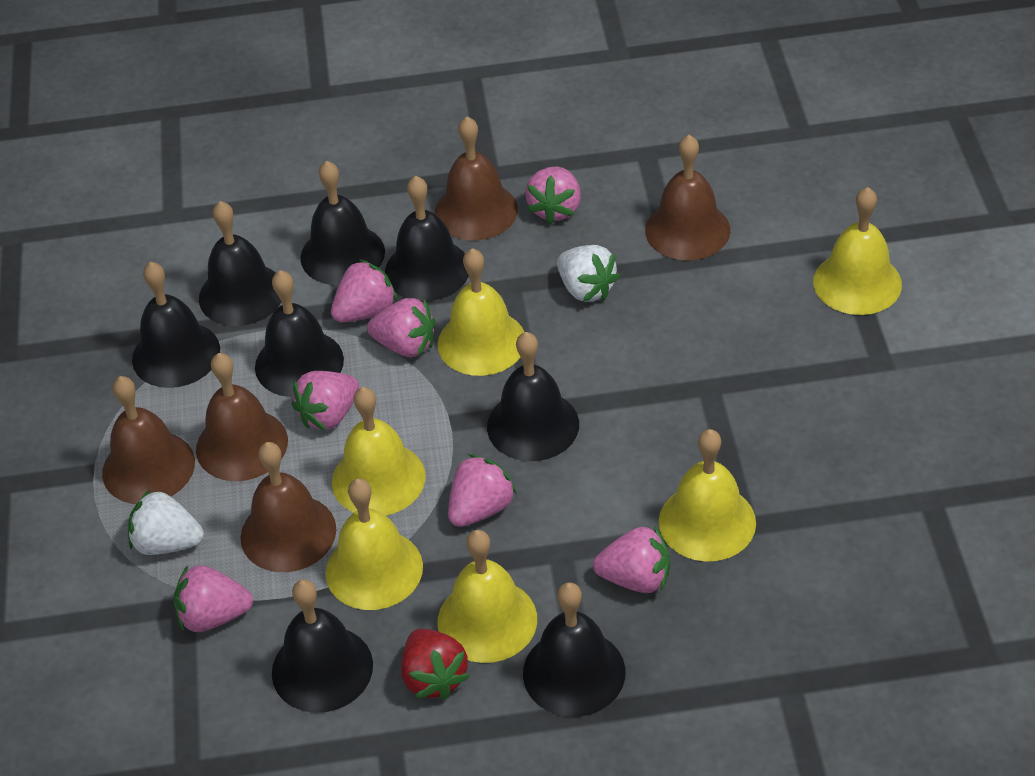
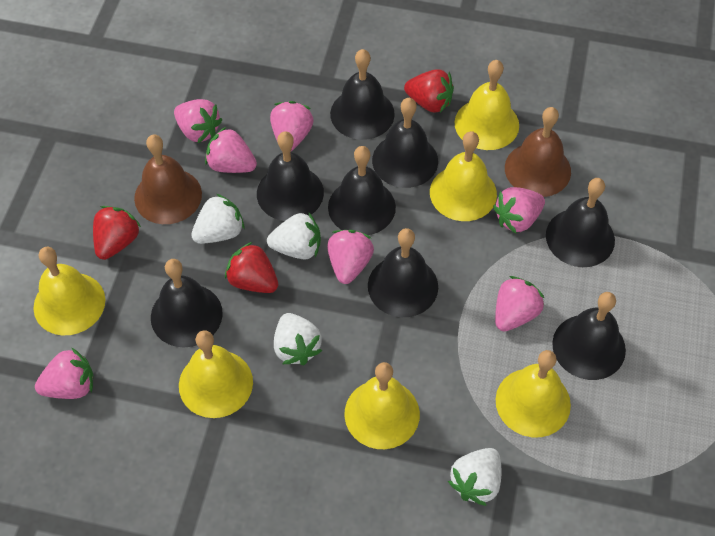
brown bell: [102,376,195,504] [196,353,288,481] [241,442,336,572] [435,116,518,240] [645,135,730,260] = 5 -> [134,134,202,224] [505,107,571,197] = 2
red strawberry: [401,629,470,700] = 1 -> [93,206,141,260] [225,242,278,293] [404,69,454,113] = 3
white strawberry: [128,490,204,555] [557,245,620,302] = 2 -> [191,194,245,244] [267,213,321,259] [274,313,322,365] [448,448,501,506] = 4

